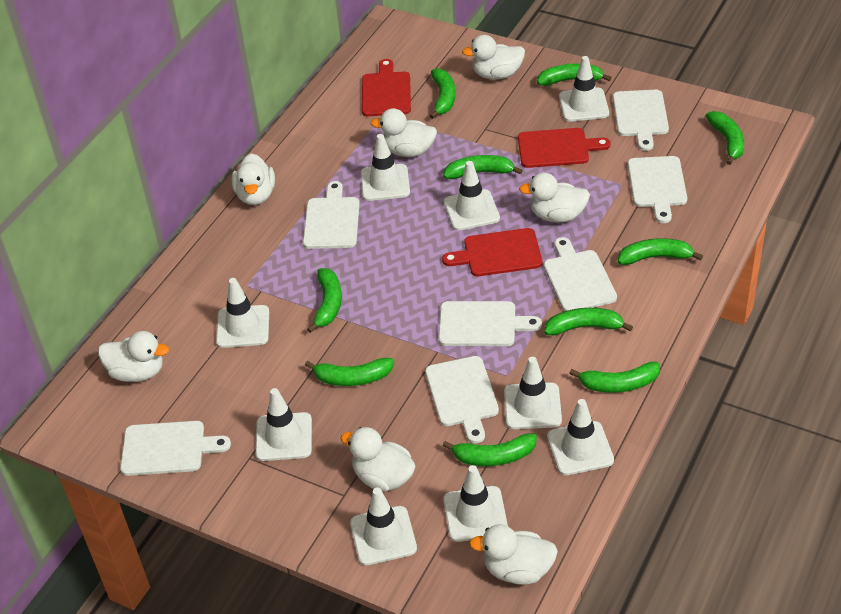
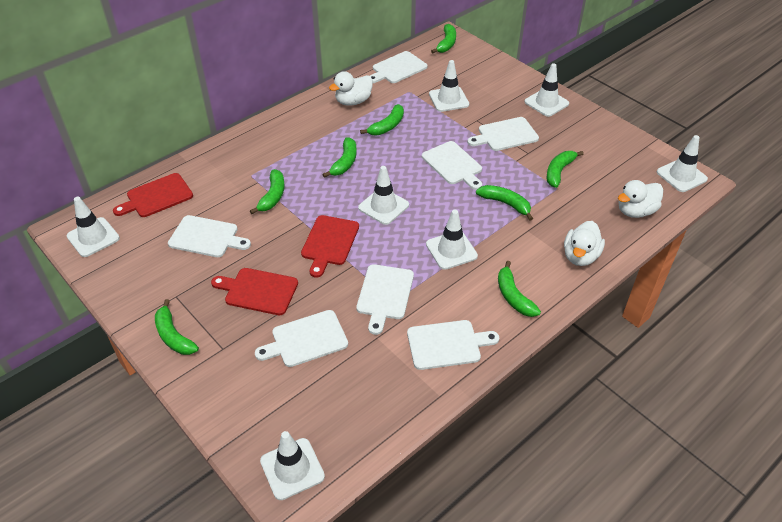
green banana: [305,358,394,386] [307,268,342,333] [429,68,455,119] [443,155,523,179] [443,433,537,466] [537,63,612,86] [544,308,633,335] [569,362,660,393] [618,238,703,265] [705,111,744,165] = 10 -> [155,299,199,355] [250,169,285,214] [322,137,357,178] [360,104,404,135] [431,24,456,53] [476,185,533,220] [498,261,541,317] [547,151,584,188] = 8
white duck: [98,331,169,382] [232,153,275,205] [340,427,416,492] [370,108,437,157] [462,35,525,79] [469,524,558,585] [519,173,590,223] = 7 -> [329,71,373,106] [564,221,605,266] [618,180,663,218] = 3
white traffic cone: [216,278,269,348] [255,388,312,461] [350,487,417,565] [361,134,410,201] [443,465,508,542] [444,161,500,231] [504,357,562,429] [547,399,614,475] [559,56,609,122] = 9 -> [67,197,120,257] [260,431,325,500] [358,166,409,225] [426,209,478,270] [429,60,469,112] [525,63,569,117] [657,135,708,192] = 7

